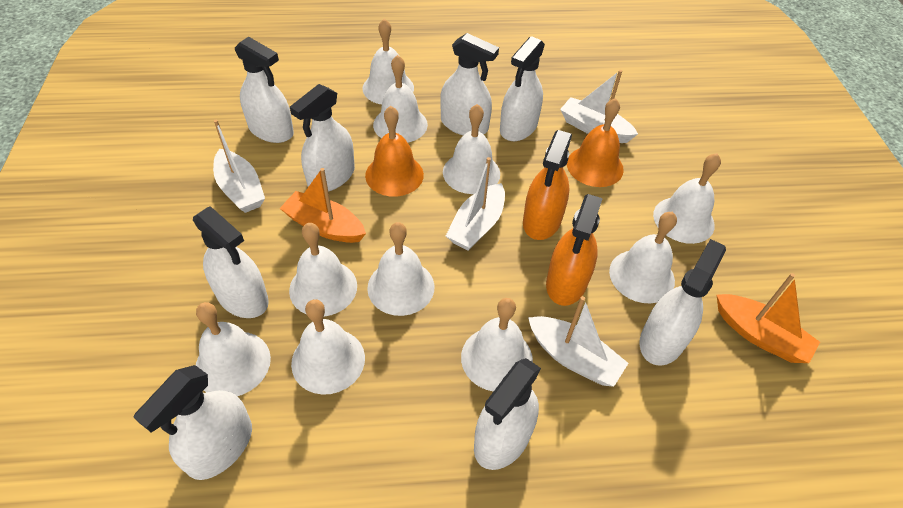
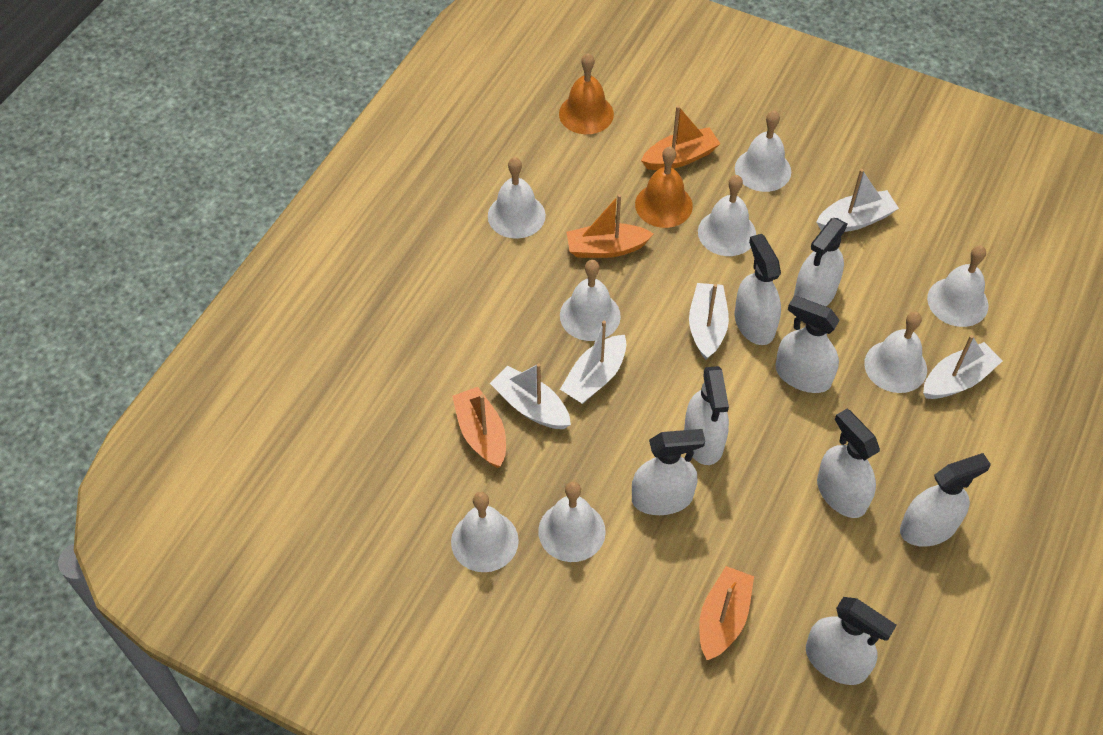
orange boat: [279,168,366,243] [717,273,820,363] = 2 -> [452,387,506,468] [567,194,654,258] [641,105,720,170] [699,566,754,660] = 4
orange spray bottle: [523,130,572,240] [546,194,603,306] = 2 -> none = 0
white bell: [196,302,271,396] [289,223,357,316] [291,299,365,395] [362,18,414,104] [367,222,434,316] [373,55,428,142] [443,104,500,194] [461,298,533,392] [609,212,677,303] [653,153,721,244] = 10 -> [451,492,519,572] [488,157,546,239] [538,482,606,562] [560,260,621,341] [698,175,756,256] [735,110,791,192] [864,312,927,393] [927,246,989,327] = 8
white boat: [213,119,265,213] [446,157,505,251] [528,296,628,387] [560,70,638,143] = 4 -> [490,363,571,429] [560,321,626,404] [689,283,729,360] [817,169,899,232] [923,335,1002,399] = 5

